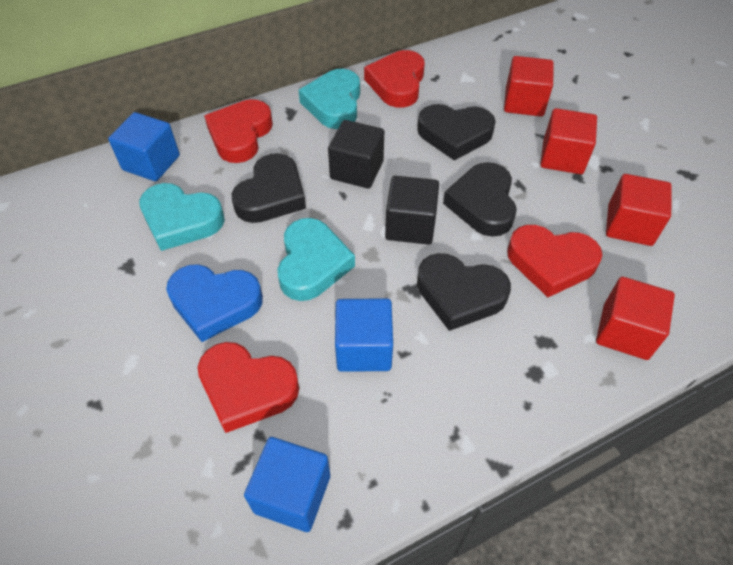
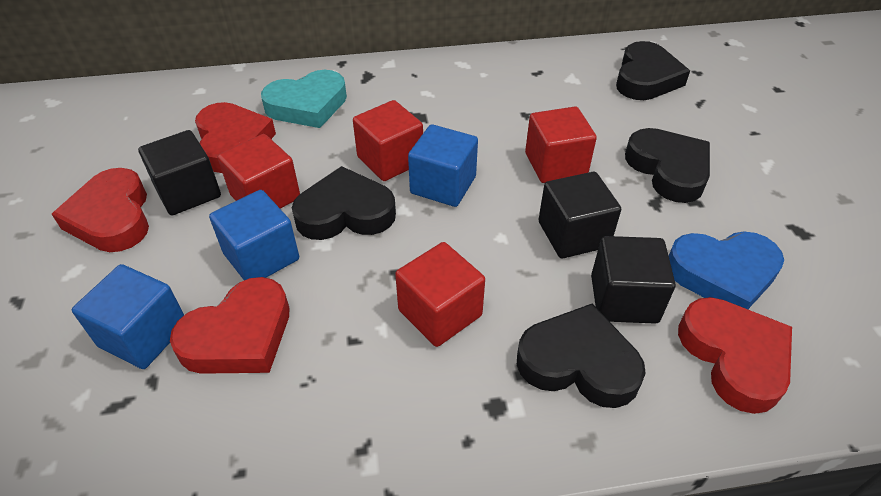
black cube: [328,120,384,189] [385,176,439,245] = 2 -> [138,130,221,215] [539,172,621,258] [591,236,676,324] = 3
turquoise heart: [139,183,225,251] [277,218,355,301] [298,69,360,129] = 3 -> [261,70,347,128] = 1

